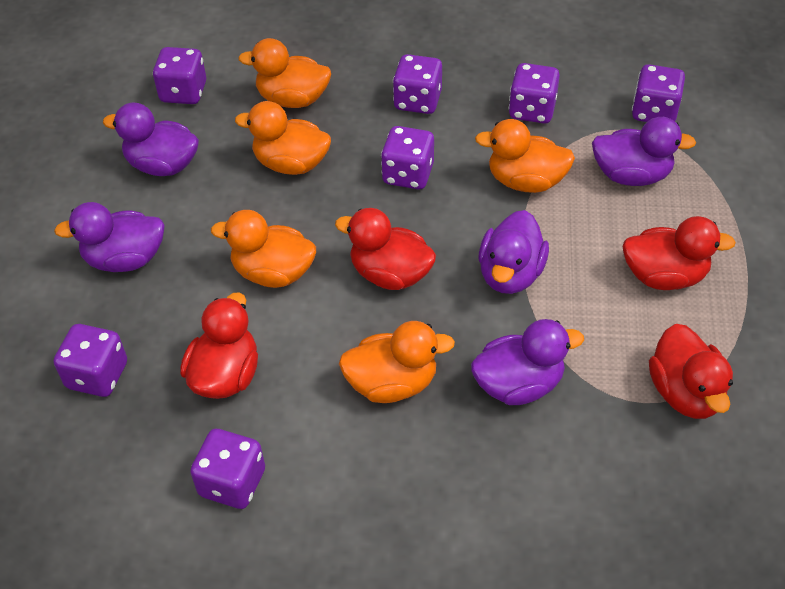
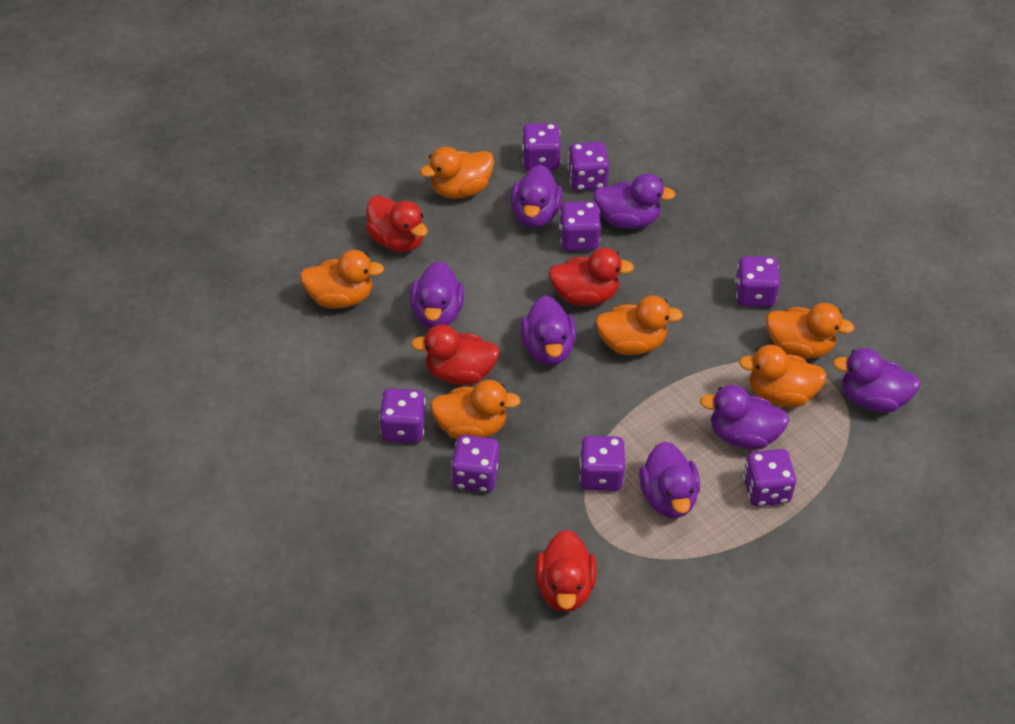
orange duck: [211,210,316,288] [235,101,331,175] [238,38,331,108] [339,321,455,403] [475,119,575,193] = 5 -> [300,250,384,308] [420,147,494,199] [430,380,521,439] [595,295,683,355] [739,345,827,407] [766,303,855,359] = 6
purple dice: [54,324,127,397] [153,47,206,104] [190,429,265,509] [381,126,434,189] [393,54,442,114] [508,63,560,123] [632,64,685,122] = 7 -> [379,388,426,443] [451,435,499,493] [522,123,561,170] [559,201,601,251] [568,142,609,191] [579,436,625,491] [735,256,780,307] [743,449,796,506] = 8
purple duck: [54,202,165,272] [103,103,199,176] [471,319,584,405] [479,210,549,294] [592,117,696,186] = 5 -> [410,261,464,328] [510,165,562,228] [521,295,576,365] [594,174,676,229] [639,441,700,518] [700,385,789,450] [833,348,921,413] = 7

